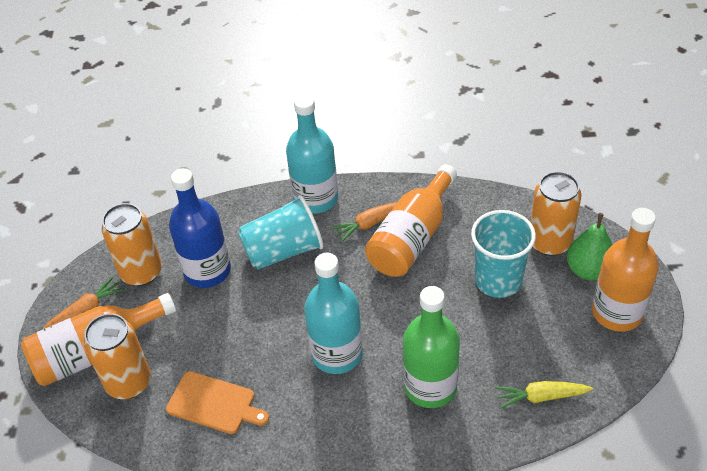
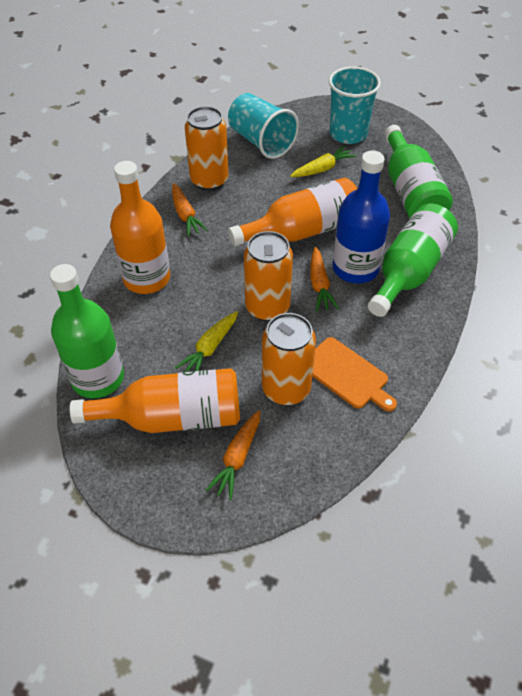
green bottle: [403,286,460,408] = 1 -> [50,264,124,398] [368,204,458,317] [384,125,453,218] = 3
green pear: [567,213,613,280] = 1 -> none = 0
orange carrot: [42,276,124,330] [331,202,397,243] = 2 -> [172,183,208,237] [206,410,260,500] [310,247,339,311] = 3
turquoise bottle: [286,95,338,214] [304,253,363,374] = 2 -> none = 0
yellow carrot: [495,381,593,409] = 1 -> [175,311,238,372] [290,146,356,177] = 2

